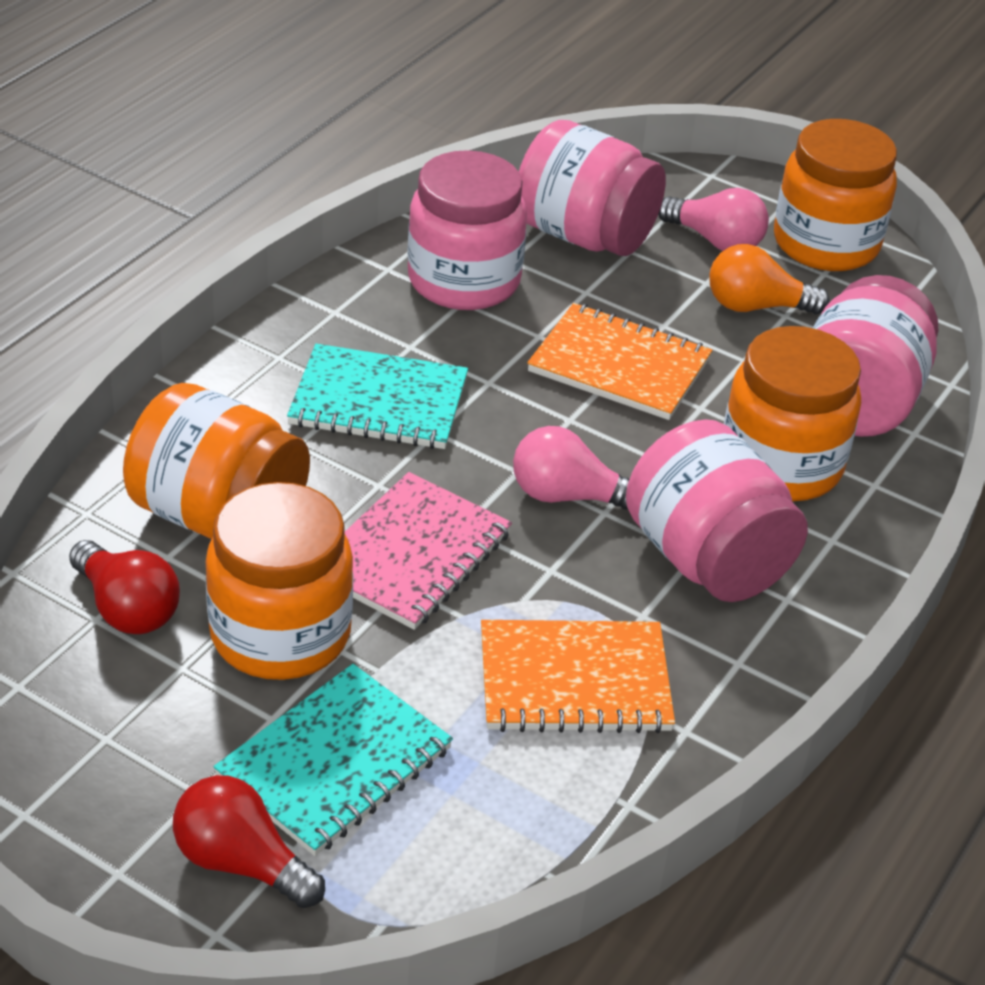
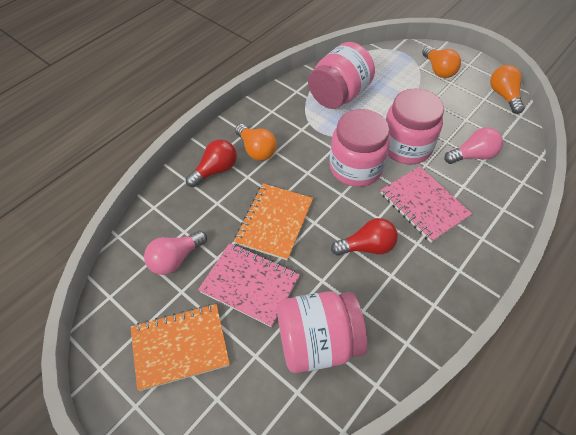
orange jar: [123,383,310,539] [205,482,353,680] [724,326,861,502] [774,119,897,271] = 4 -> none = 0
orange light bulb: [709,244,830,315] = 1 -> [235,124,277,161] [422,46,461,78] [490,65,524,114] = 3
pink notebook: [344,472,512,630] = 1 -> [198,243,300,327] [381,166,472,243] = 2
turquoise notebook: [214,664,453,856] [287,344,468,449] = 2 -> none = 0

